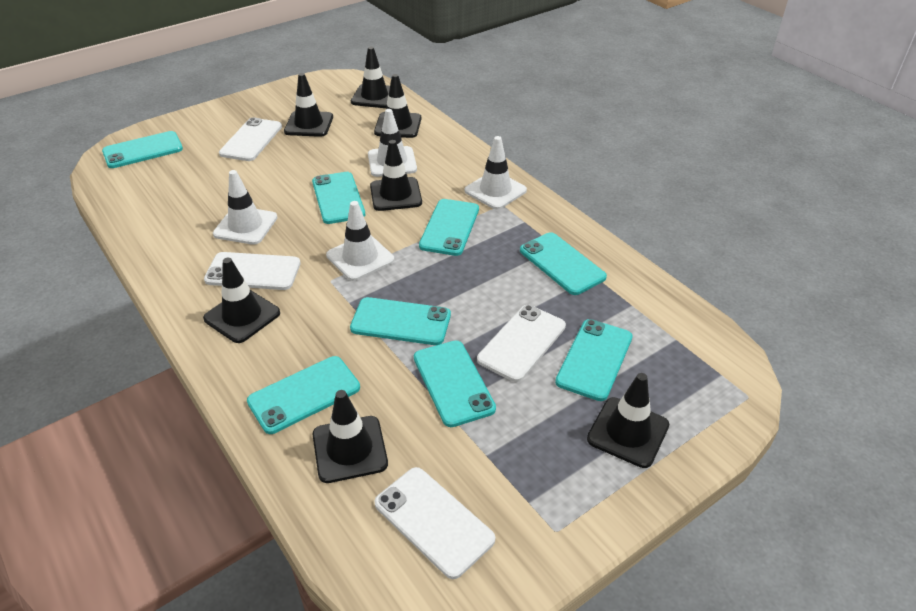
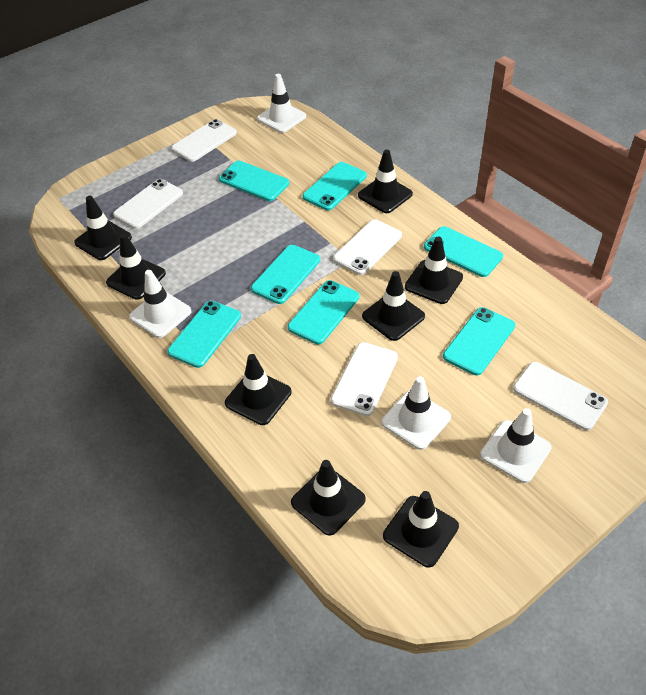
black traffic cone: [203,258,280,343] [284,73,333,137] [313,390,388,483] [351,47,390,108] [370,140,422,211] [374,74,421,138] [587,373,669,468] = 7 -> [74,196,132,260] [106,233,166,300] [225,354,292,425] [291,460,366,536] [358,150,413,213] [362,271,425,341] [383,491,459,567] [405,237,463,304] = 8
turquoise phone: [102,131,183,168] [247,356,360,434] [312,172,365,224] [350,297,451,345] [414,340,496,427] [419,199,479,256] [520,232,607,295] [555,319,633,401] = 8 -> [167,301,241,368] [219,161,289,201] [251,245,320,304] [288,280,359,344] [303,162,367,210] [424,226,503,277] [443,307,515,375] = 7
white phone: [204,252,301,290] [219,117,282,161] [374,467,495,579] [477,305,566,382] = 4 -> [113,179,183,229] [171,119,237,162] [331,342,398,416] [333,219,402,275] [513,362,608,430] = 5

